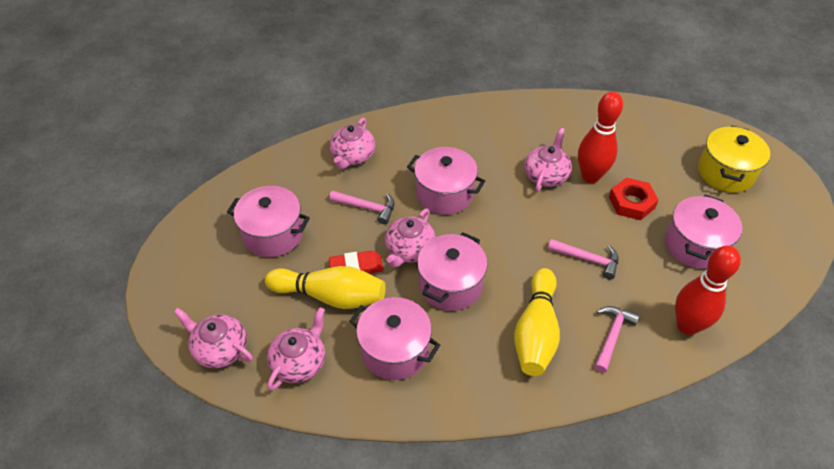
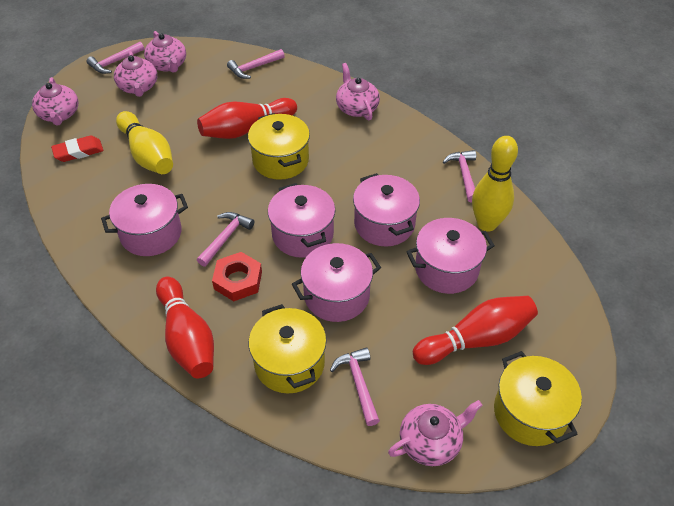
pink hammer: [329,191,395,225] [548,239,618,279] [594,306,639,373] = 3 -> [87,42,144,74] [197,212,254,266] [227,49,285,79] [330,347,380,426] [443,150,476,203] = 5
red bowling pin: [578,92,623,183] [675,246,741,335] = 2 -> [156,276,214,378] [197,98,297,139] [413,296,538,365] = 3
yellow pot: [698,125,770,193] = 1 -> [248,113,310,180] [249,304,327,393] [494,351,582,446] = 3

